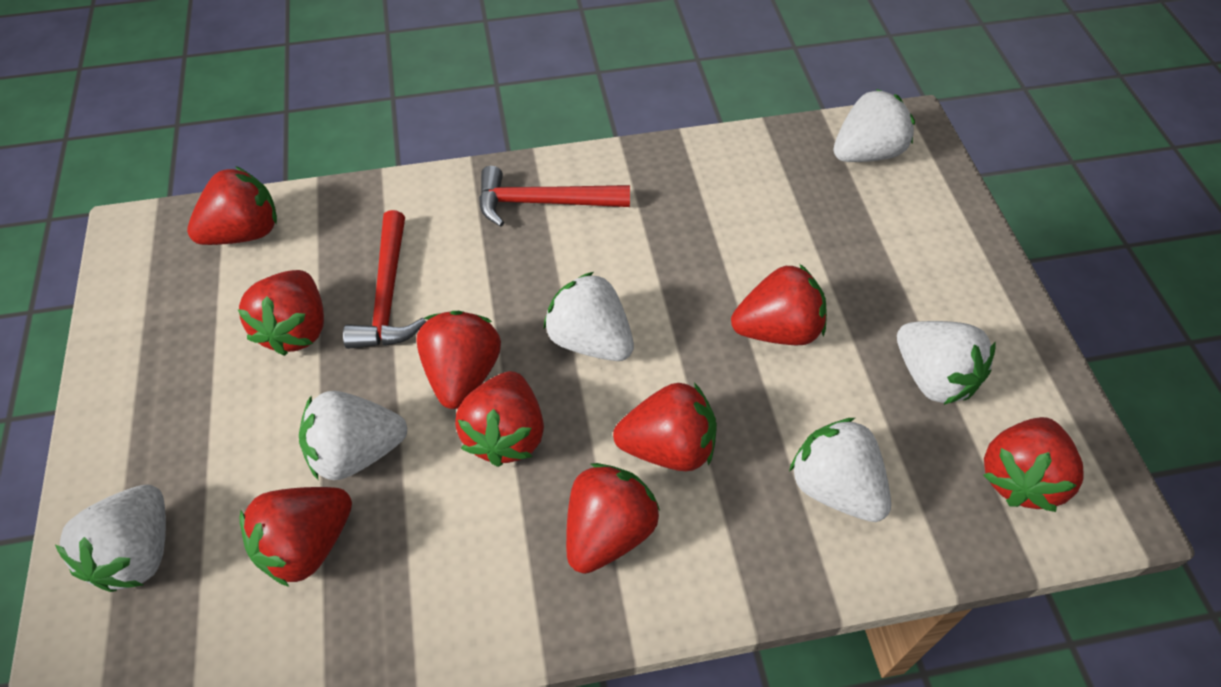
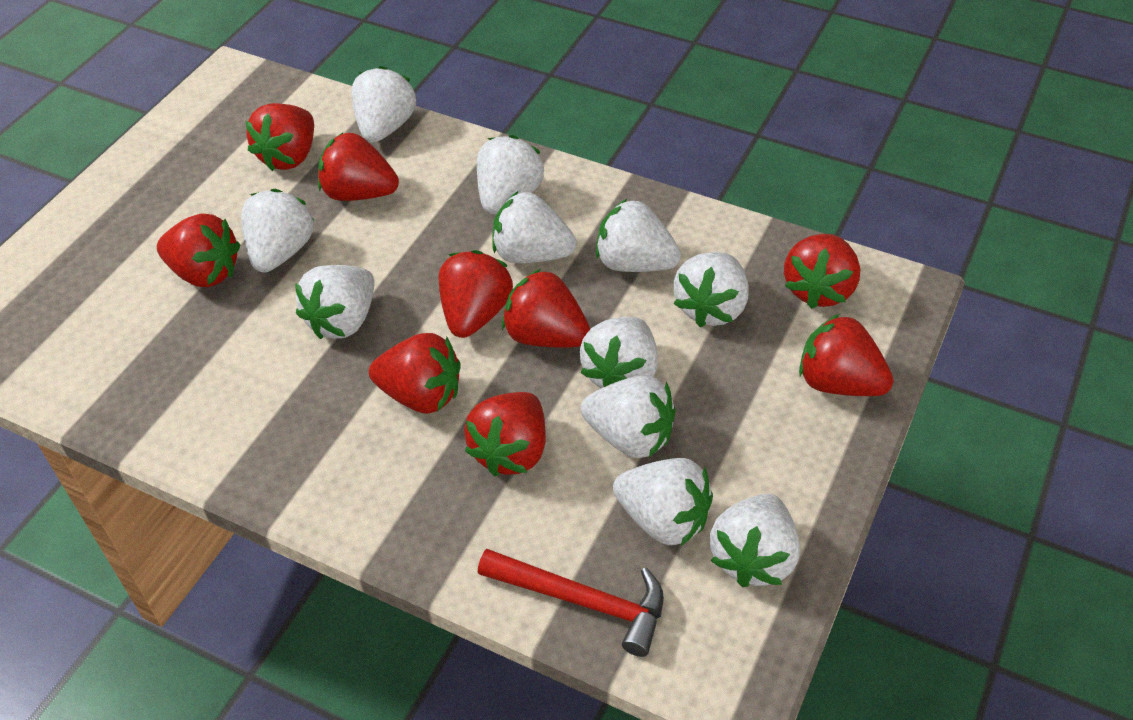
red hammer: [343,210,426,349] [479,166,630,227] = 2 -> [478,549,664,657] = 1
white strawberry: [55,485,166,592] [299,391,407,480] [544,272,634,361] [789,418,891,522] [833,89,915,162] [897,321,995,405] = 6 -> [241,189,314,273] [295,265,375,339] [351,66,416,143] [477,135,544,214] [492,191,577,263] [580,317,658,388] [581,375,676,458] [596,198,681,272] [613,458,713,546] [674,252,749,327] [710,494,800,587] = 11

